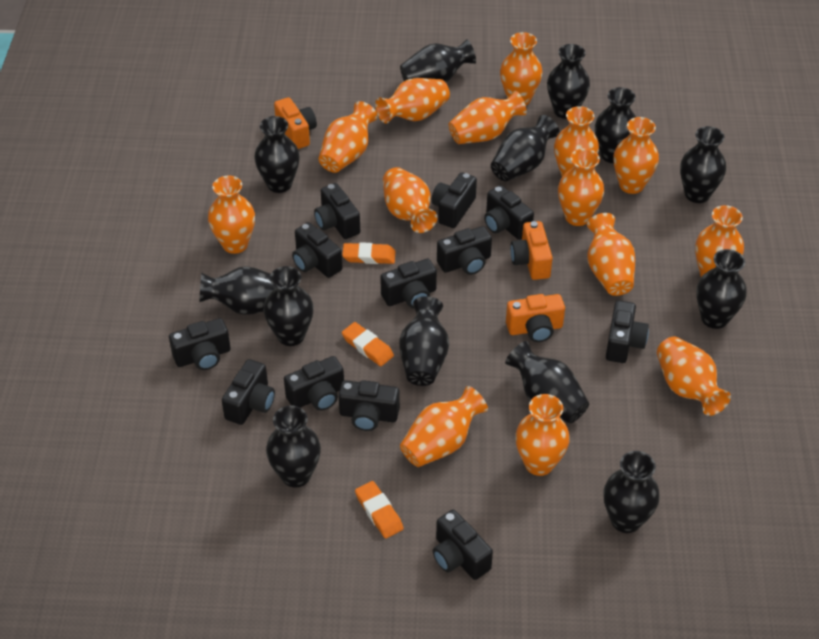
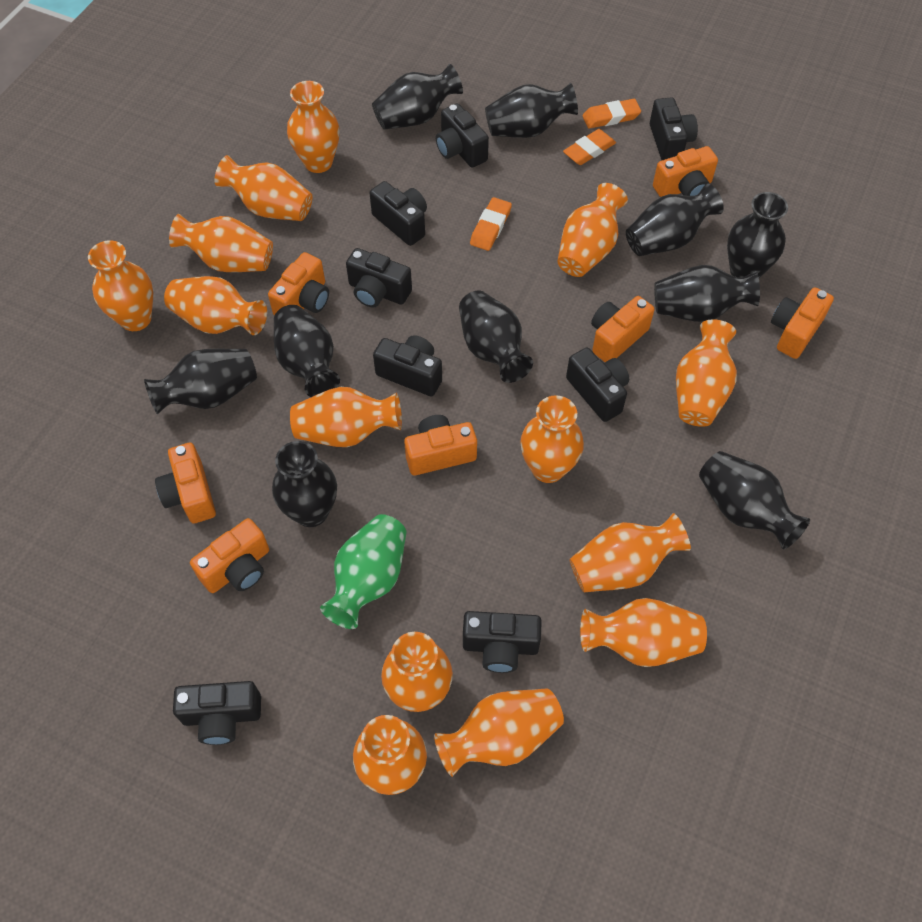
black camera: [169,318,231,370] [222,359,275,425] [284,356,344,411] [292,222,342,278] [314,183,360,239] [338,380,400,431] [380,259,437,308] [431,172,477,228] [433,510,493,580] [437,226,492,275] [484,185,534,240] [606,300,649,363] = 12 -> [173,681,261,745] [346,248,412,307] [370,181,427,246] [373,335,442,397] [436,103,489,168] [463,611,542,673] [566,348,629,422] [650,97,698,160] = 8
black vase: [199,266,275,315] [254,116,300,193] [263,266,314,346] [266,406,321,487] [399,296,449,386] [400,39,476,82] [491,115,560,182] [505,341,589,423] [547,44,590,119] [595,87,636,163] [603,451,660,533] [680,126,726,203] [696,249,747,329] = 13 -> [144,349,257,415] [272,441,337,527] [274,305,340,397] [372,64,463,130] [459,290,533,383] [485,83,578,138] [626,183,724,256] [654,265,760,322] [699,451,810,549] [727,192,788,278] = 10
green vase: none = 0 -> [320,514,406,629] = 1
orange camera: [274,97,317,149] [506,294,565,342] [510,221,553,280] = 3 -> [155,443,216,524] [190,518,269,593] [268,252,329,316] [404,415,477,476] [591,296,654,362] [653,146,718,197] [771,287,834,359] = 7

